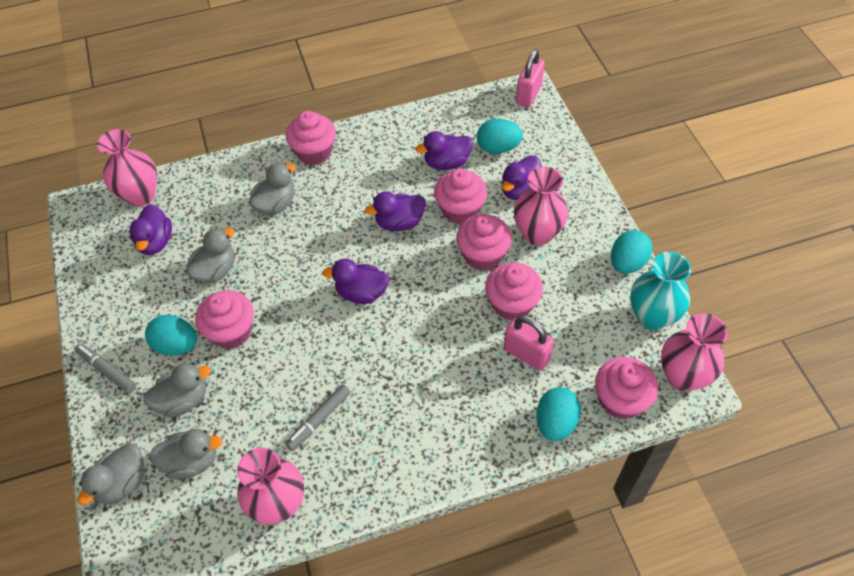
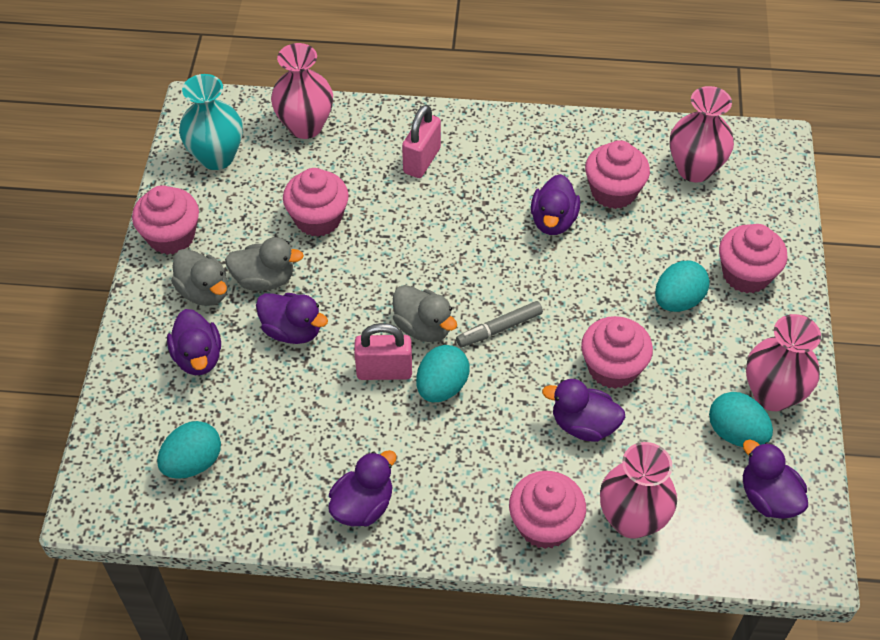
grey duck: [77,443,145,505] [143,363,211,418] [149,429,223,479] [186,228,235,283] [249,163,296,215] = 5 -> [171,249,228,306] [225,237,304,291] [393,285,457,342] = 3
grey marker: [75,344,136,393] [285,384,350,451] = 2 -> [456,301,543,347] = 1
purple duck: [129,204,172,255] [322,259,389,304] [365,191,426,231] [416,131,473,170] [502,155,542,200] = 5 -> [167,309,221,375] [256,293,328,344] [328,450,397,526] [531,174,580,235] [542,379,625,442] [743,439,808,519] = 6

